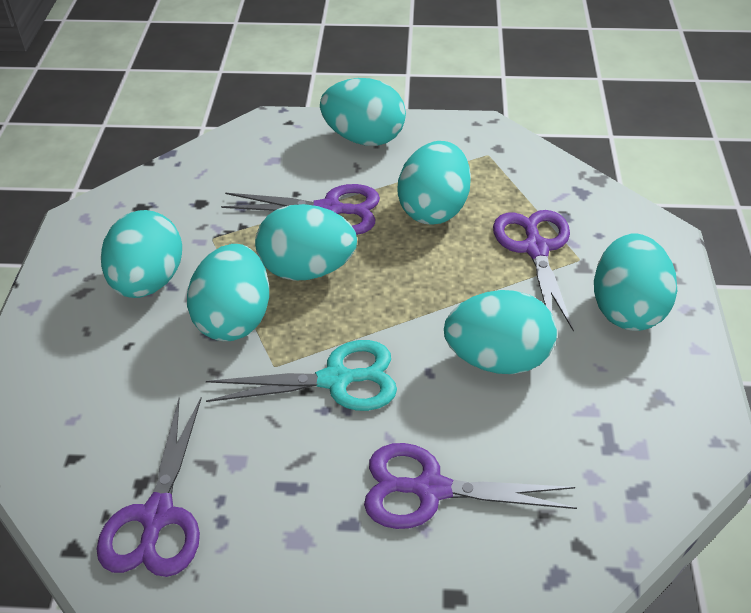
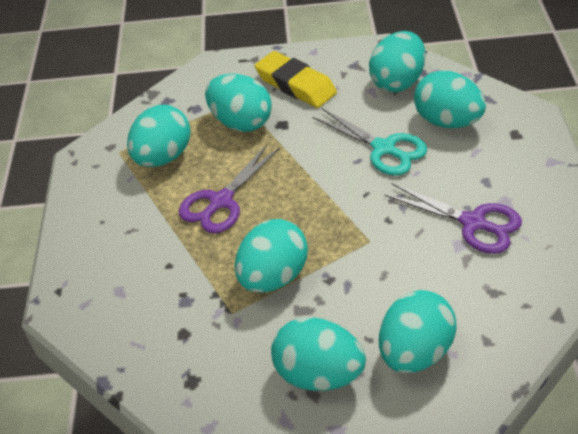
purple scissors: [96,397,202,577] [221,184,380,235] [364,443,577,529] [493,210,574,332] = 4 -> [179,144,280,233] [384,183,522,254] = 2
yellow eraser: none = 0 -> [255,51,337,108] = 1

